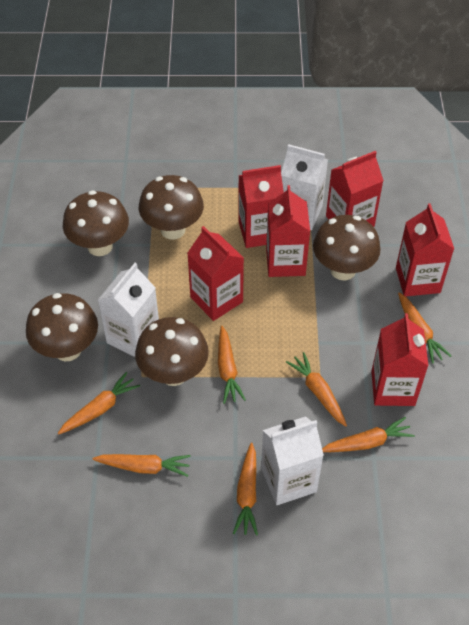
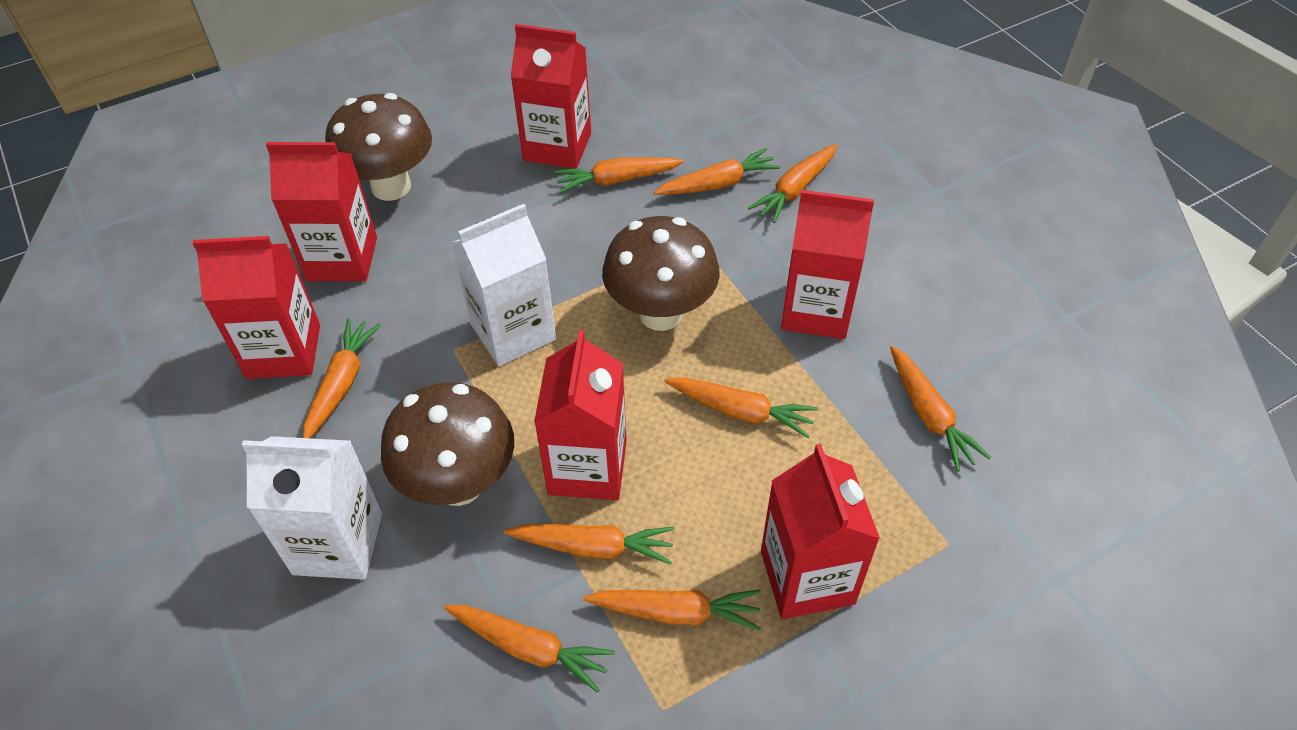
brown mushroom: [26,293,98,361] [63,190,129,256] [135,317,209,386] [139,175,204,239] [313,215,381,280] = 5 -> [325,93,432,201] [381,382,514,506] [602,216,720,331] = 3
orange carrot: [58,372,140,434] [92,454,191,477] [218,326,246,404] [233,443,258,536] [286,352,347,426] [322,417,414,452] [398,292,451,364] = 7 -> [303,318,381,438] [444,605,615,692] [504,524,674,565] [554,157,684,194] [583,590,761,631] [654,148,780,195] [664,377,818,438] [748,144,837,223] [890,346,991,472] = 9
white carton: [98,263,159,357] [261,417,324,505] [281,144,328,230] = 3 -> [242,436,382,580] [451,204,556,366] = 2

